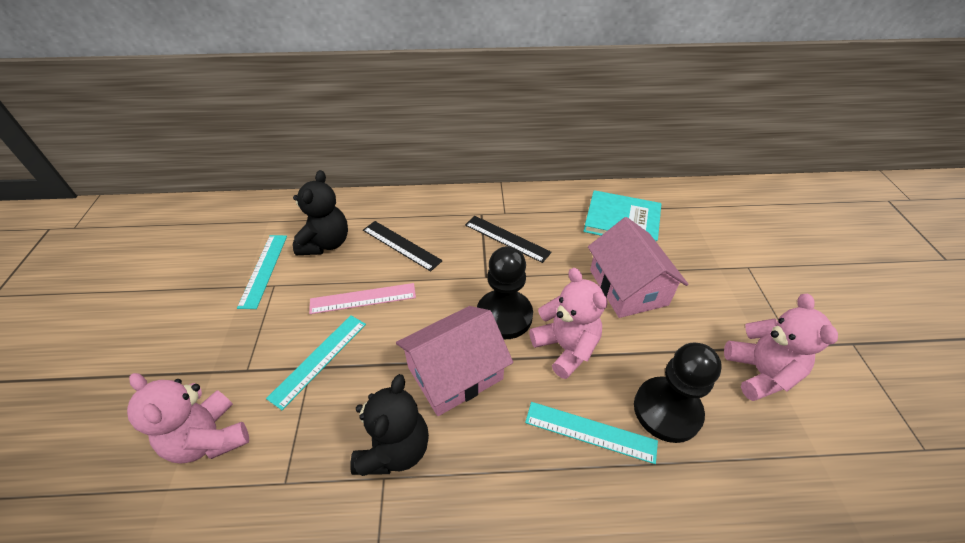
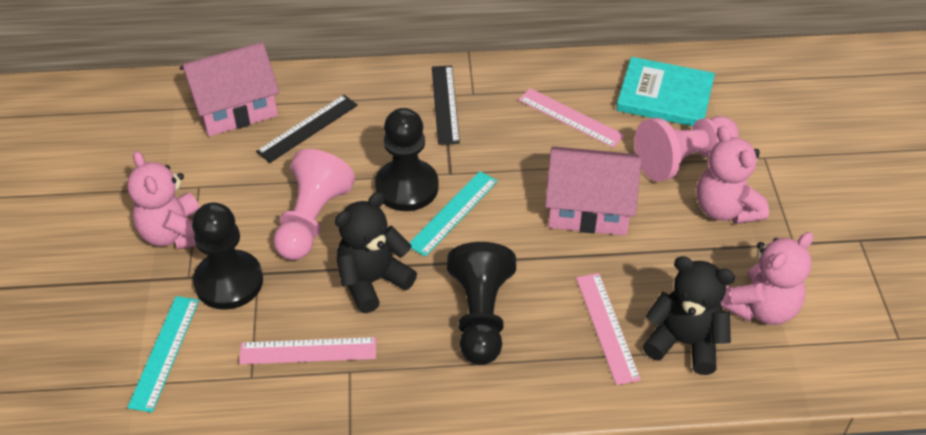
black pawn: [477,246,533,339] [634,343,722,443] = 2 -> [192,202,263,310] [375,108,439,211] [447,242,516,365] = 3
pink pawn: none = 0 -> [273,149,355,260] [634,116,739,182] = 2
pink ruler: [309,283,416,314] = 1 -> [239,337,376,364] [518,88,625,148] [576,273,641,385] = 3
turquoise ruler: [237,235,287,309] [266,315,366,410] [525,402,658,464] = 3 -> [127,296,199,412] [409,171,498,257] = 2

